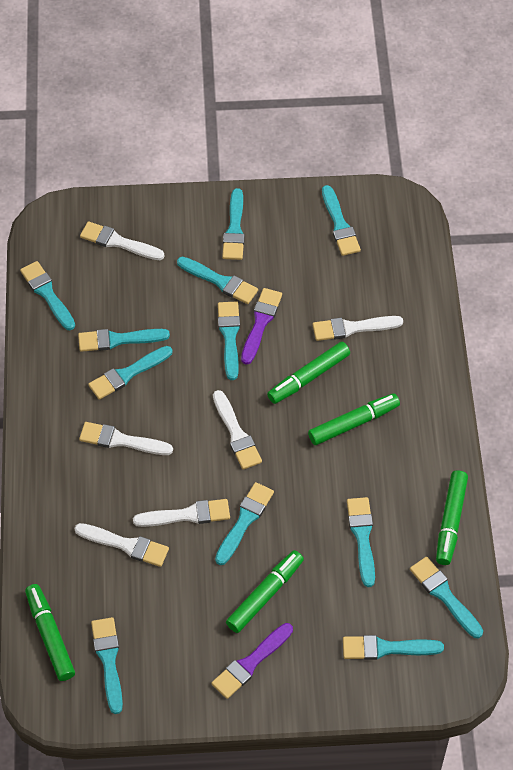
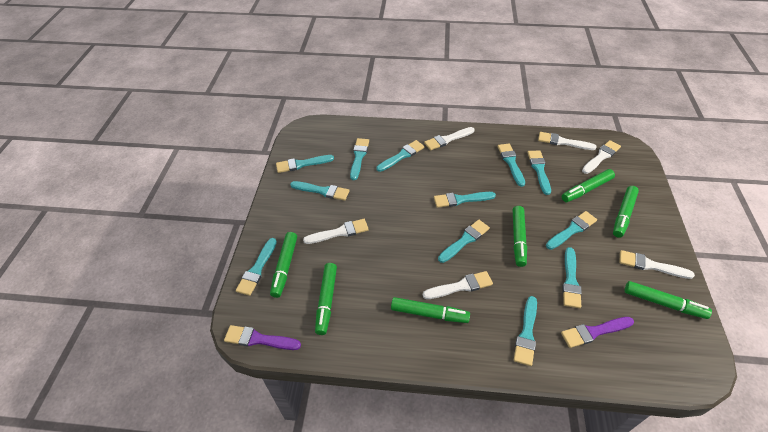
green marker: [25,584,75,681] [226,550,304,633] [267,342,350,404] [308,393,400,445] [436,470,468,565] = 5 -> [270,232,297,298] [315,263,337,335] [391,297,470,323] [513,206,527,267] [562,169,615,202] [613,186,639,238] [625,281,712,319] = 7

